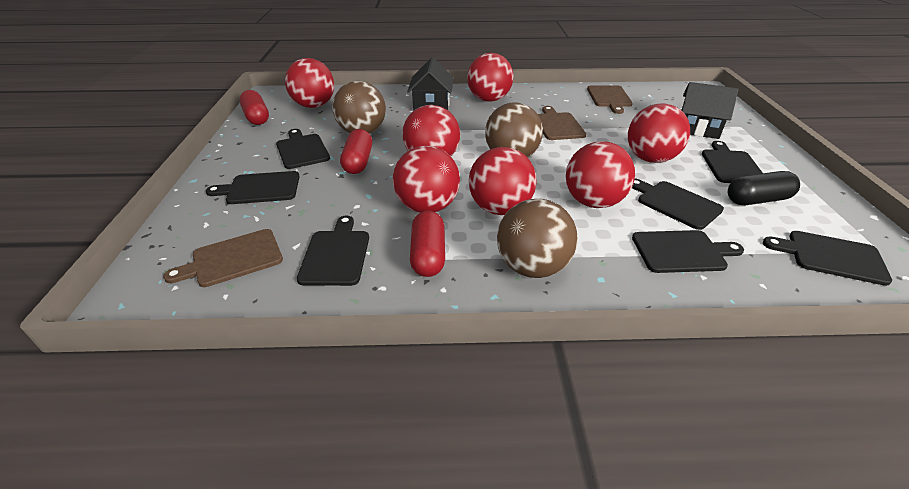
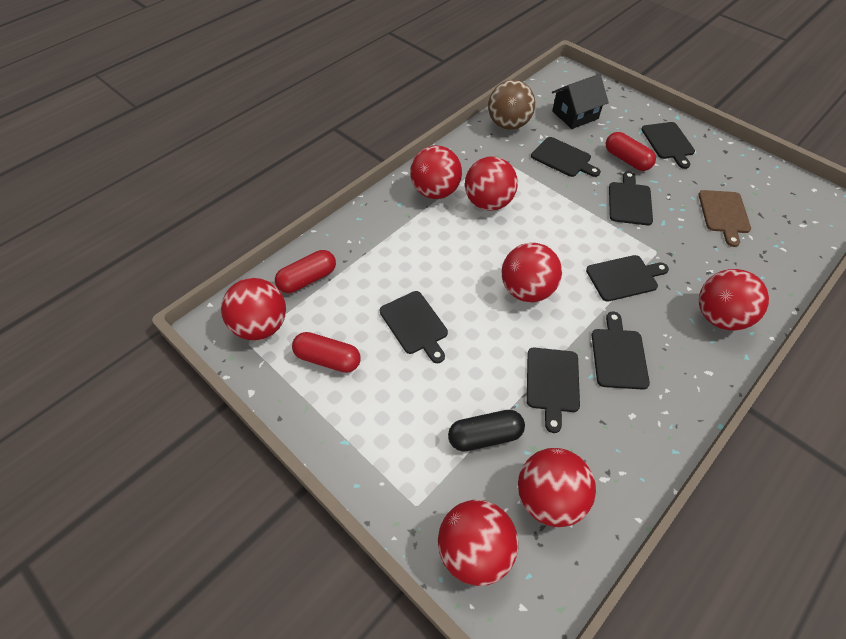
black house: [407,58,454,111] [681,82,739,139] = 2 -> [552,74,609,129] = 1
brown ball: [332,81,386,134] [485,102,543,158] [497,199,578,278] = 3 -> [488,80,535,130] = 1
brown cutting board: [163,229,283,287] [538,106,586,140] [587,85,633,114] = 3 -> [699,190,751,247] = 1

